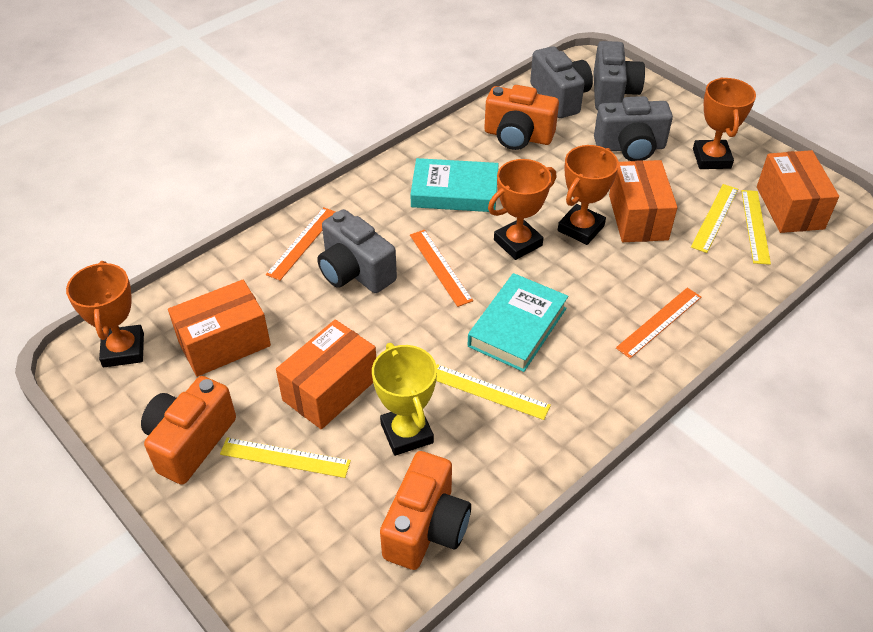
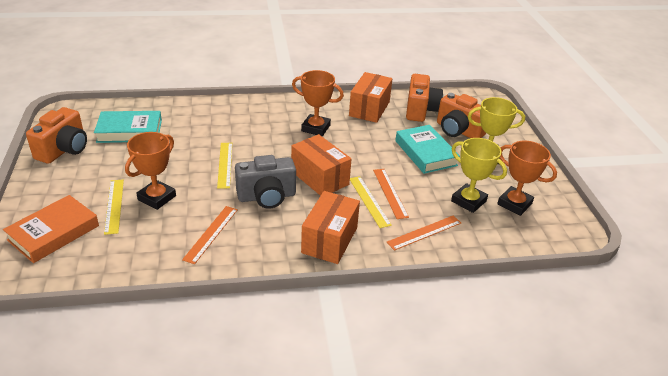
grey camera: [317,209,397,293] [530,46,593,118] [594,41,645,110] [594,96,673,161] = 4 -> [235,155,296,209] = 1
orange book: none = 0 -> [3,195,99,263] = 1
orange box: [168,280,271,377] [276,319,376,429] [609,160,677,242] [757,150,839,233] = 4 -> [291,134,352,196] [301,191,360,264] [349,72,392,123] = 3
orange trophy: [66,261,144,367] [488,159,556,260] [558,145,619,245] [693,78,756,169] = 4 -> [125,132,176,210] [292,70,344,136] [497,141,557,216] = 3
yellow ruler: [220,437,351,478] [436,364,551,420] [691,184,738,253] [741,190,771,265] = 4 -> [104,179,124,235] [217,143,232,189] [350,176,392,228] = 3
yellow trophy: [372,343,437,456] = 1 -> [451,138,507,213] [468,97,525,164] = 2

